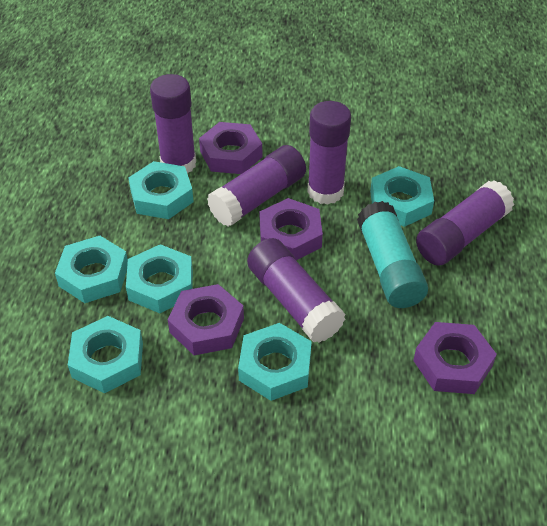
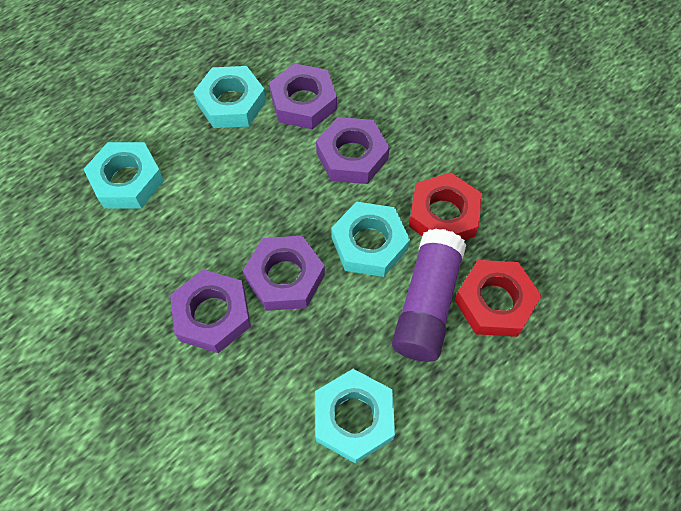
purple glue stick: [150,74,196,174] [207,145,306,227] [247,238,346,343] [307,101,351,205] [416,180,514,266] = 5 -> [392,228,466,362] = 1
red nut: none = 0 -> [409,172,482,240] [455,260,542,337] = 2
turquoise glue stick: [357,201,428,308] = 1 -> none = 0
turquoise nut: [55,236,128,303] [68,316,143,393] [126,244,193,313] [128,161,194,219] [238,323,312,401] [370,166,434,227] = 6 -> [84,142,164,208] [194,66,266,128] [315,369,395,464] [331,201,410,277] = 4

